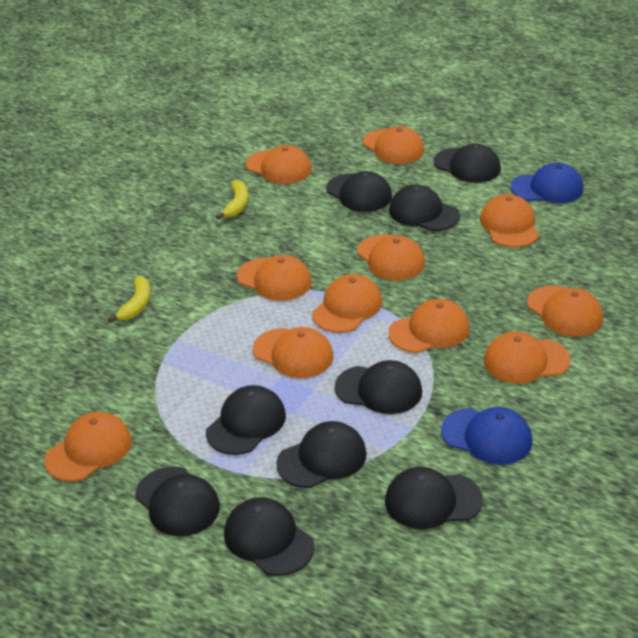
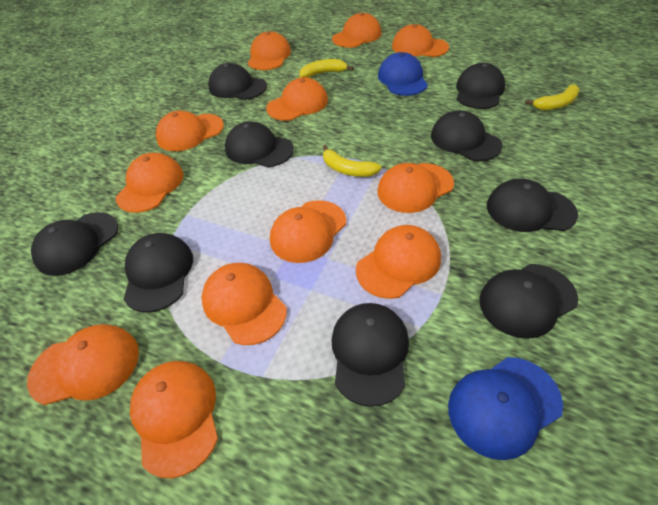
orange cap: [44,412,132,482] [237,255,312,301] [246,145,312,184] [253,327,334,378] [312,274,382,333] [357,235,425,280] [363,126,424,164] [388,299,470,353] [480,194,539,247] [484,332,571,383] [527,285,603,337] = 11 -> [27,324,139,405] [116,153,184,213] [130,361,218,478] [156,111,224,151] [202,263,287,345] [248,31,291,70] [266,77,328,121] [270,200,346,263] [332,13,382,48] [356,225,441,299] [377,163,454,213] [392,24,449,57] = 12
yellow banana: [108,276,151,322] [216,180,248,219] = 2 -> [300,59,353,78] [323,145,382,177] [525,84,580,110] = 3

